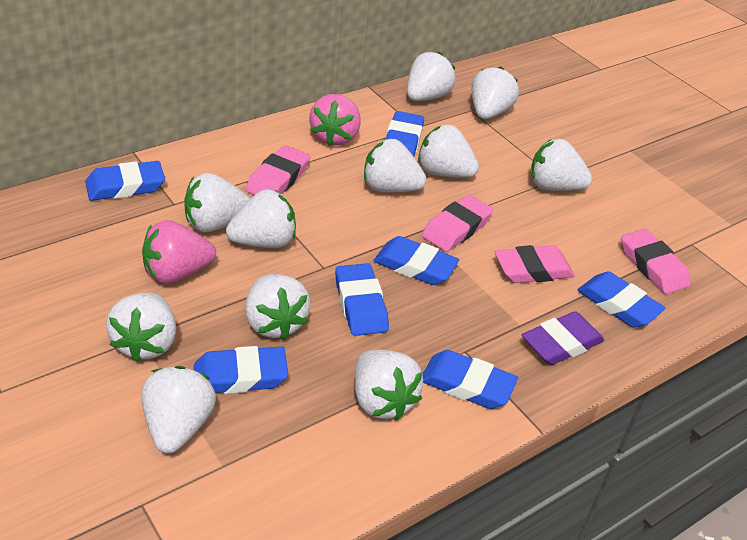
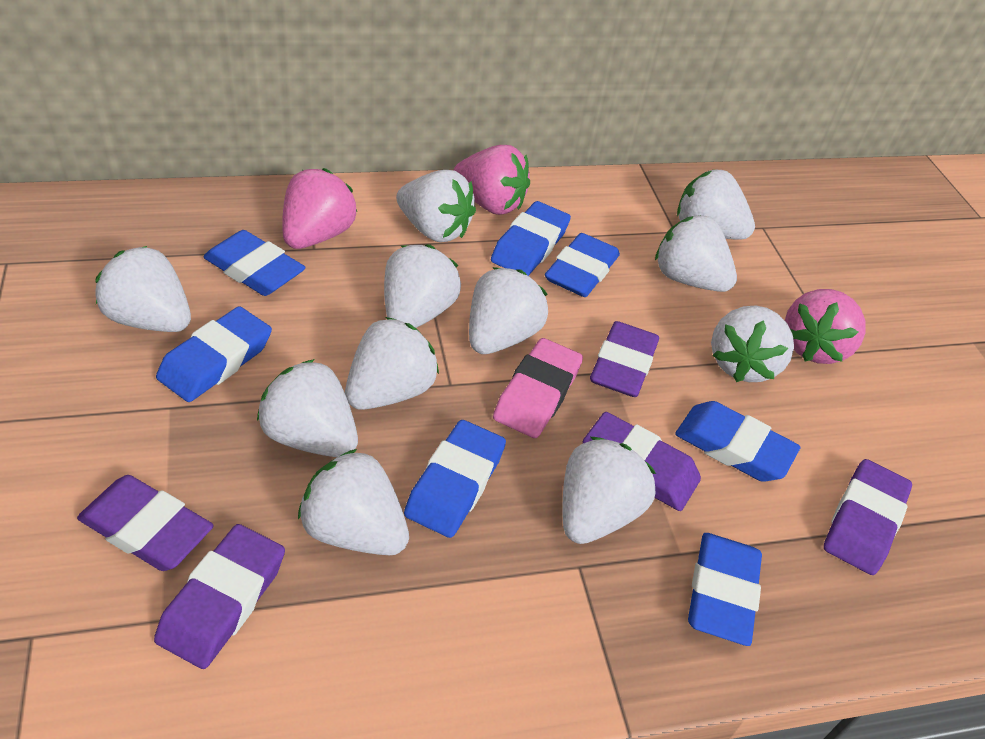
pink eraser: [246,145,310,195] [422,195,493,252] [495,245,575,283] [621,229,691,294] = 4 -> [493,338,583,438] = 1
pink strawberry: [142,220,216,284] [309,94,361,146] = 2 -> [282,168,357,249] [453,145,530,215] [785,289,866,364] = 3
purple eraser: [522,311,604,365] = 1 -> [77,475,214,571] [154,524,285,669] [583,412,701,511] [590,321,659,397] [824,459,912,575] = 5

